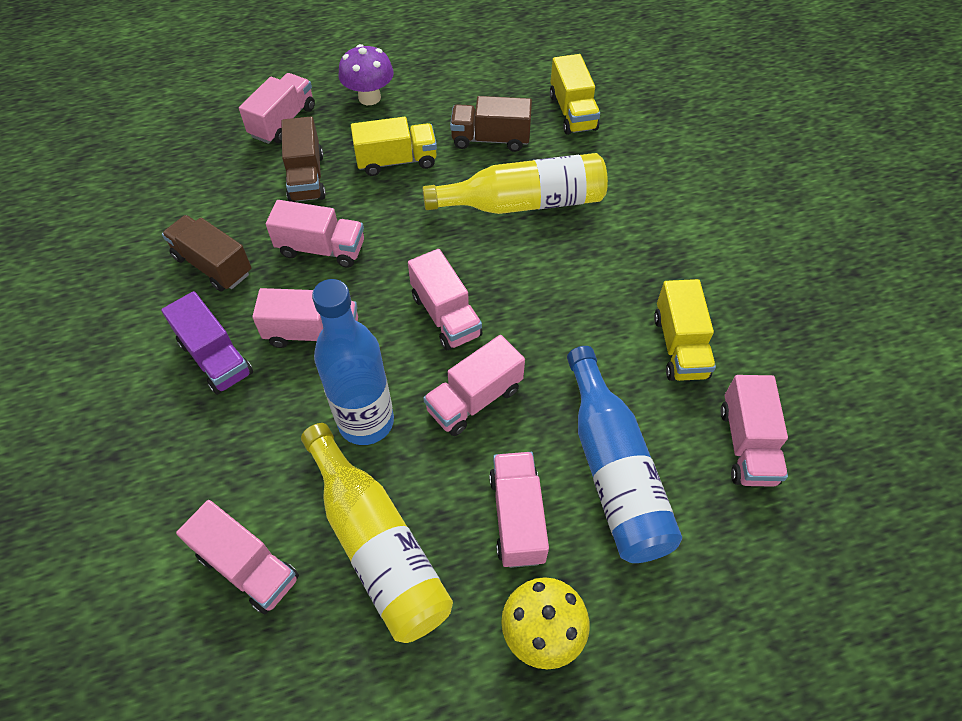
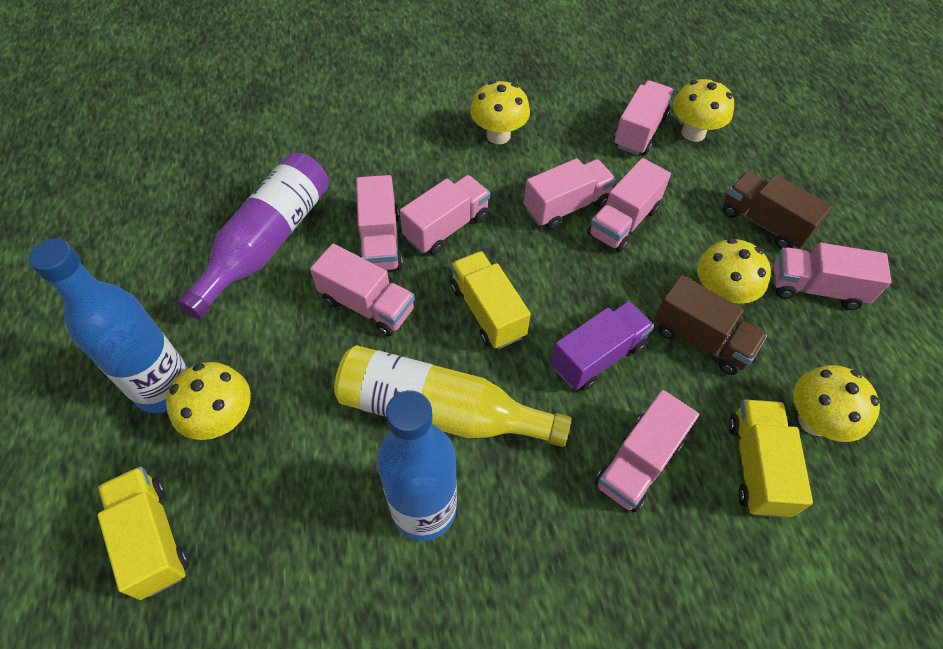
brown truck: [162,215,251,291] [281,116,326,202] [450,96,532,152] = 3 -> [654,275,767,375] [723,171,832,249] = 2
purple bottle: none = 0 -> [177,152,329,319] = 1
purple mushroom: [338,44,394,105] = 1 -> none = 0
yellow bottle: [301,423,453,643] [422,153,608,214] = 2 -> [334,345,571,447] = 1
yellow mushroom: [501,577,590,669] = 1 -> [166,362,251,440] [470,80,530,144] [673,79,734,142] [697,238,771,304] [793,365,880,442] = 5

